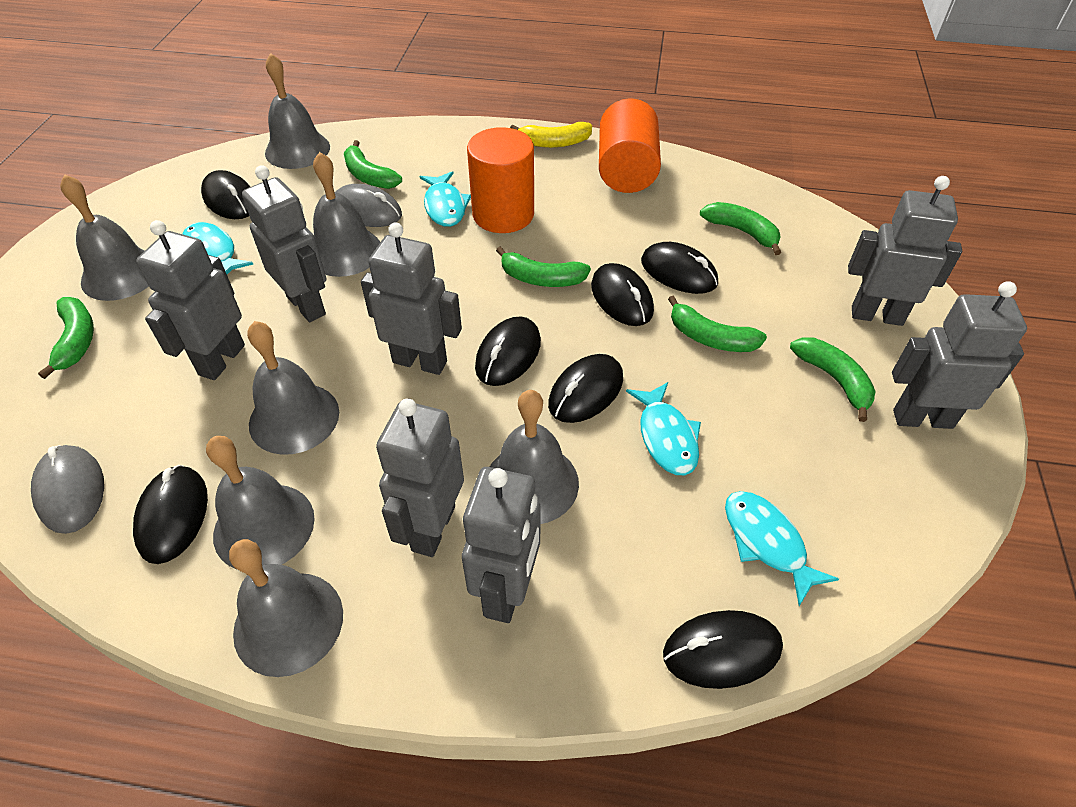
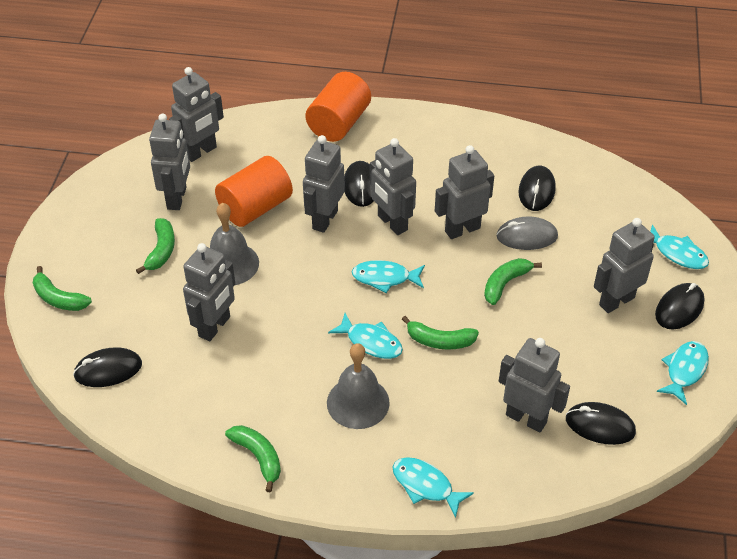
black mouse: [133,465,208,564] [201,170,250,219] [475,316,541,386] [548,354,623,423] [591,263,654,326] [641,242,718,294] [663,610,783,689] = 7 -> [73,347,142,387] [344,161,374,207] [518,166,556,211] [566,402,636,445] [655,283,705,329] = 5
green banana: [38,297,94,379] [344,140,402,189] [496,246,591,287] [668,296,767,352] [700,202,781,255] [790,337,875,422] = 6 -> [33,266,92,311] [136,218,175,274] [225,425,281,492] [402,316,479,350] [484,258,542,305] = 5
grey bell: [60,174,149,301] [206,436,315,569] [229,539,343,677] [247,321,339,455] [265,53,330,169] [313,152,380,277] [490,390,579,524] = 7 -> [210,203,259,285] [327,343,390,429] = 2
grey mouse: [31,445,104,534] [335,184,402,227] = 2 -> [496,216,558,250] = 1
grey robot: [136,220,245,380] [242,165,326,322] [361,222,462,375] [376,398,464,557] [462,467,541,623] [848,176,962,326] [892,281,1027,429] = 7 -> [149,113,190,210] [169,67,224,162] [183,243,235,341] [303,135,345,233] [370,138,416,235] [435,145,494,239] [499,338,570,432] [594,218,655,313] = 8
turquoise fish: [183,222,253,274] [420,171,471,227] [626,382,701,475] [725,491,839,606] = 4 -> [328,313,403,359] [352,260,425,293] [392,457,474,518] [650,224,709,269] [656,341,709,405] = 5
yellow banana: [510,122,592,148] = 1 -> none = 0

